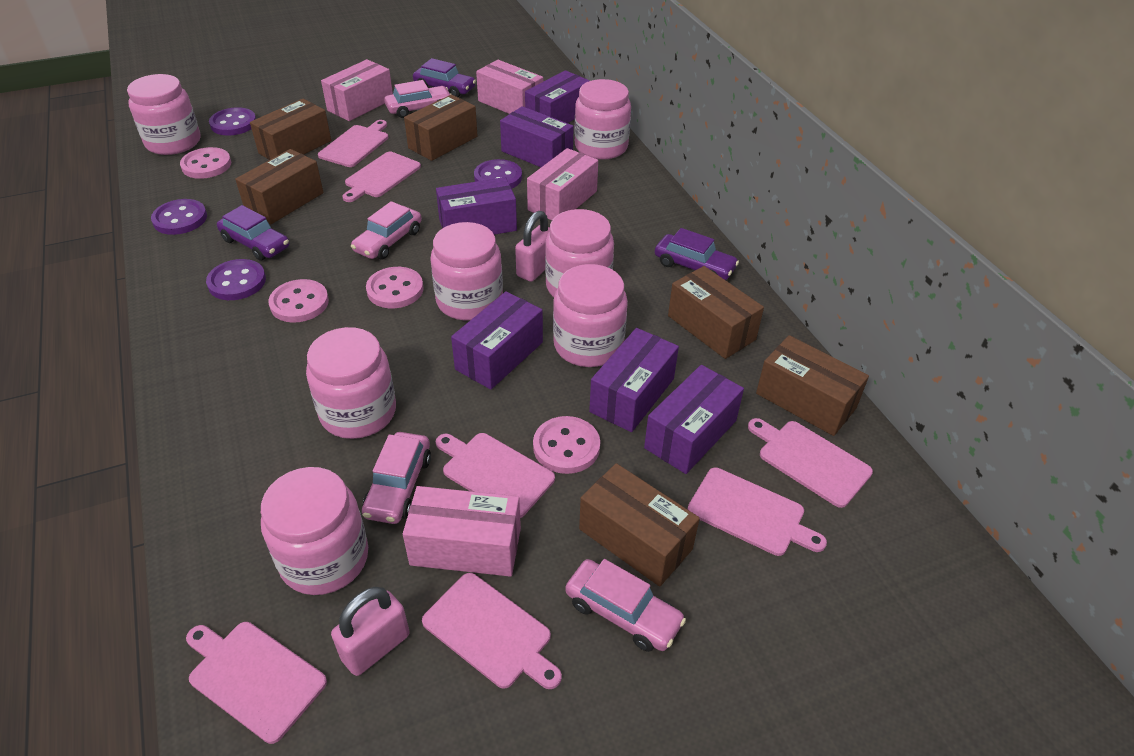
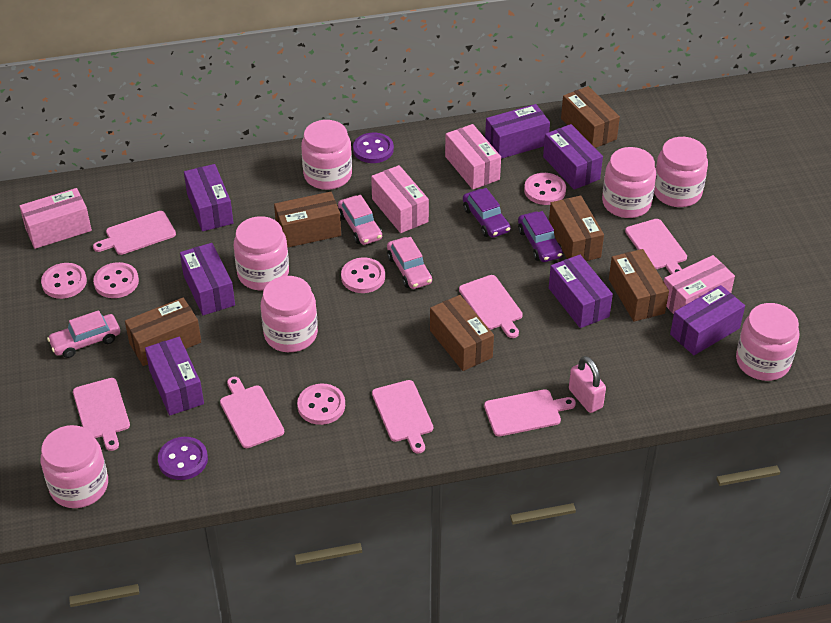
pink button: [180,147,231,179] [268,279,329,323] [366,267,424,308] [533,416,600,474] = 4 -> [41,263,87,299] [93,262,139,298] [297,384,345,425] [341,257,385,293] [524,173,566,205] = 5
pink car: [351,201,422,259] [362,432,431,524] [384,80,451,118] [565,559,686,652] = 4 -> [47,310,120,358] [338,195,382,245] [387,237,432,289] = 3
pink padlock: [331,587,410,676] [515,211,550,282] = 2 -> [569,356,606,413] = 1
purple box: [436,177,517,235] [451,291,543,390] [500,106,574,167] [525,70,590,123] [589,328,679,432] [644,365,744,474] = 6 -> [145,337,204,416] [180,243,235,315] [184,164,233,231] [485,104,550,159] [543,124,603,190] [549,255,613,328] [670,285,745,355] = 7
purple button: [151,199,207,235] [206,259,266,300] [209,107,256,135] [474,159,522,189] = 4 -> [158,437,208,480] [353,132,394,163] = 2
purple car: [217,205,289,261] [413,58,476,97] [655,228,739,280] = 3 -> [463,188,511,238] [518,211,563,262] = 2

